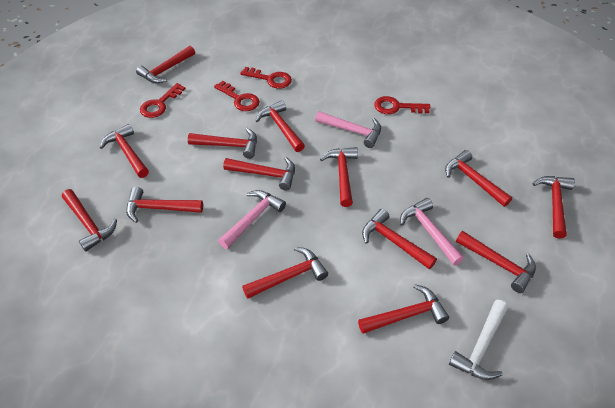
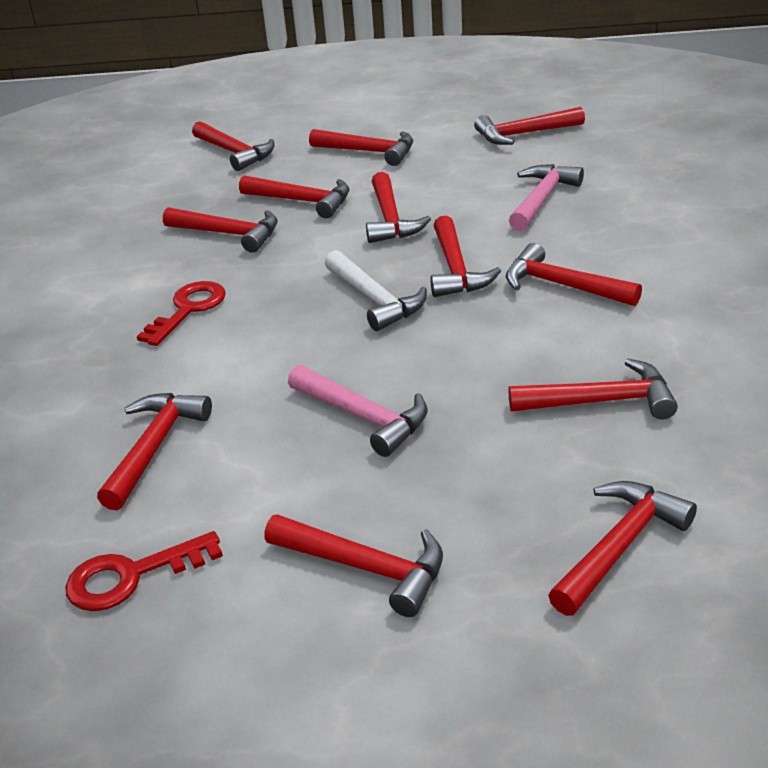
pink hammer: [218,190,286,249] [315,111,381,148] [400,198,464,265] = 3 -> [288,365,428,457] [509,164,584,231] = 2
red hammer: [62,189,117,252] [100,124,149,178] [126,187,203,223] [136,46,195,83] [188,128,257,159] [223,157,295,191] [242,247,328,299] [256,100,305,152] [320,147,358,207] [358,284,449,334] [362,209,437,269] [445,150,512,207] [456,231,536,293] [532,176,575,239] = 14 -> [97,393,212,510] [163,207,278,253] [192,121,275,171] [239,175,350,218] [264,514,443,617] [309,129,413,166] [366,172,431,243] [430,216,501,297] [474,107,585,145] [506,243,642,306] [508,358,678,419] [548,481,697,616] = 12
red key: [140,83,186,118] [214,81,260,111] [240,67,292,89] [374,96,430,114] = 4 -> [65,531,223,611] [137,281,226,346] = 2

